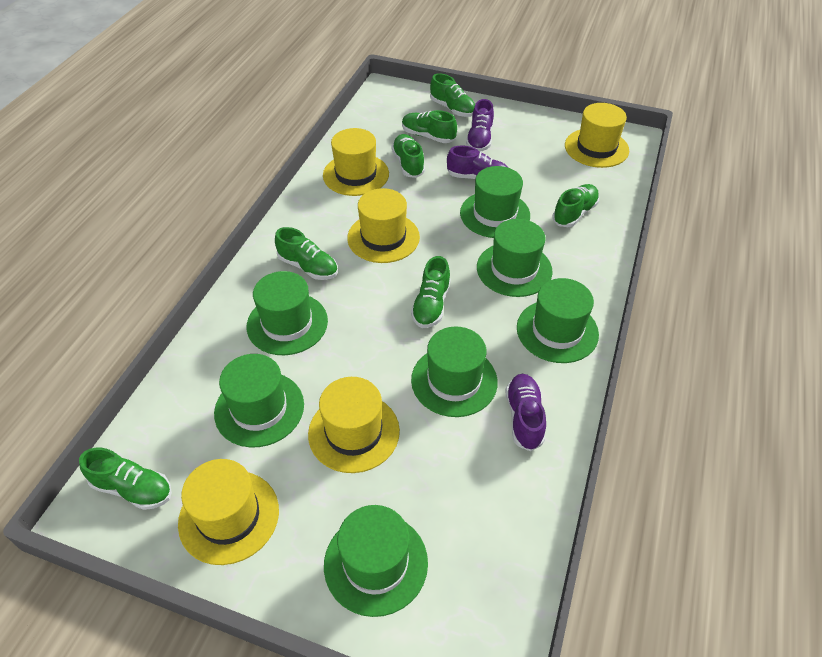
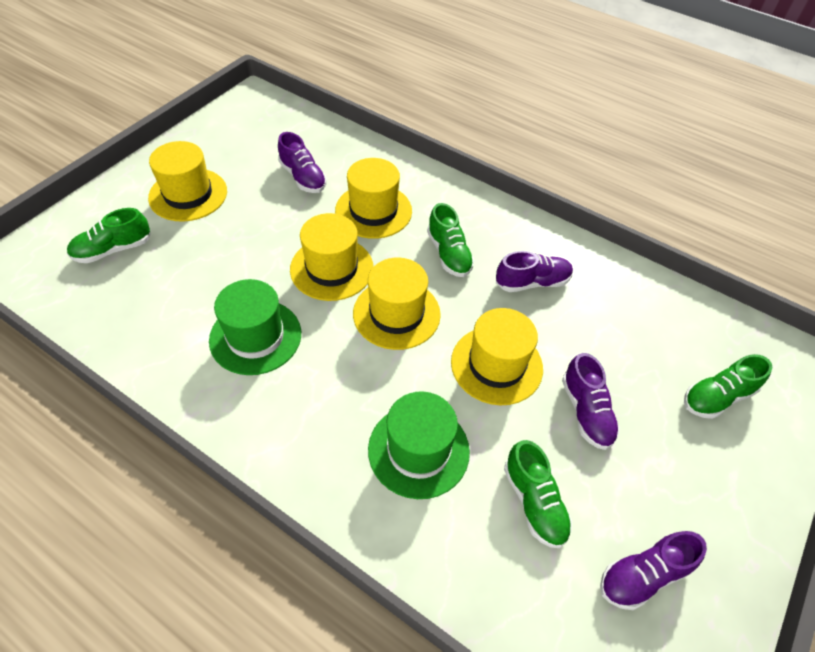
green hat: [214,354,304,447] [247,271,328,355] [324,505,428,617] [411,326,498,417] [460,166,530,238] [477,219,553,297] [517,278,599,363] = 7 -> [209,279,301,375] [368,391,470,499] = 2
green shoe: [79,448,172,510] [275,227,338,280] [392,134,425,178] [402,110,457,143] [411,256,451,328] [430,73,475,117] [552,184,599,227] = 7 -> [67,208,151,263] [427,203,475,277] [504,440,572,548] [684,354,772,419] = 4
purple shoe: [447,145,507,179] [466,99,494,152] [505,374,546,451] = 3 -> [278,132,327,193] [496,251,573,292] [562,353,620,450] [600,531,707,610] = 4

